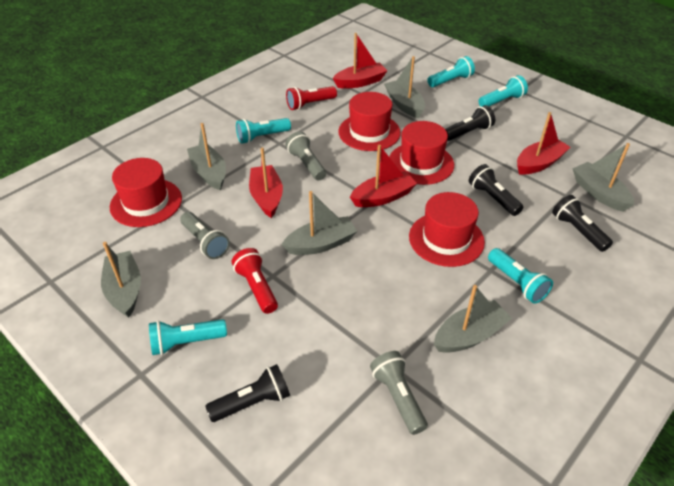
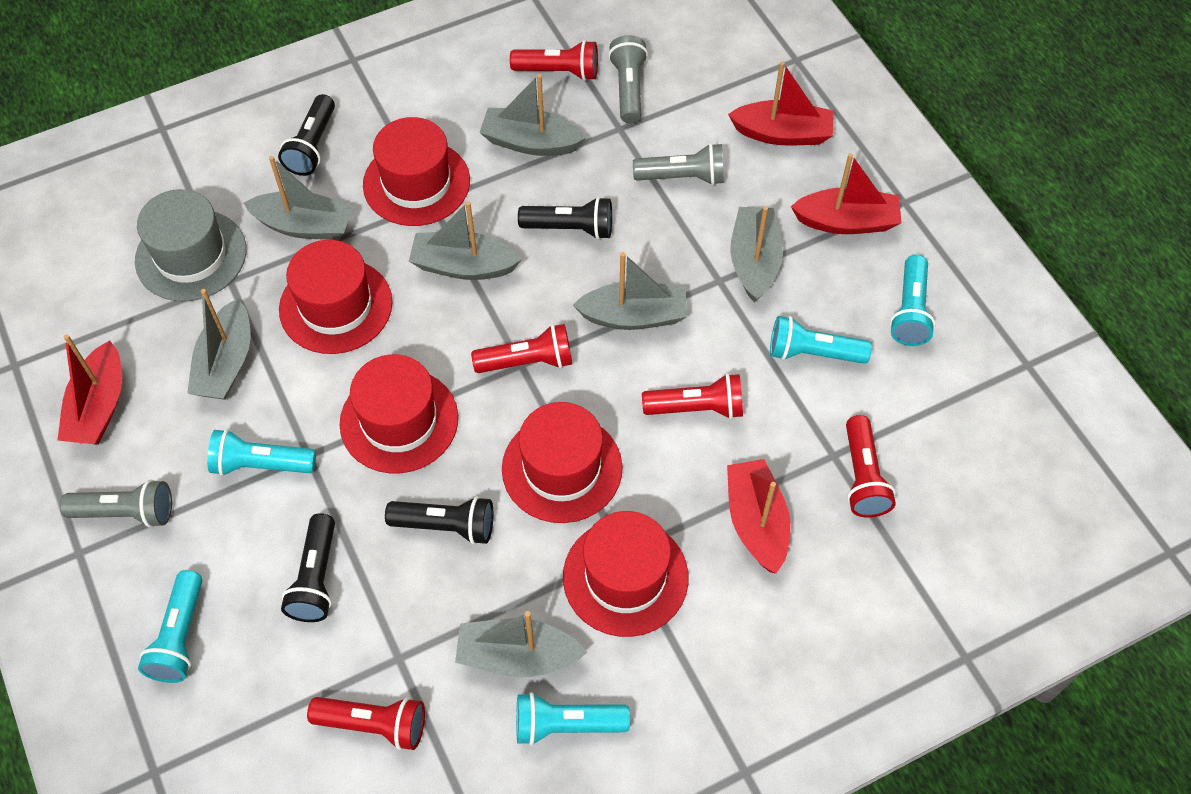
grey boat: [101,242,141,318] [187,123,226,190] [281,191,357,255] [384,56,425,118] [434,285,512,353] [572,143,634,212] = 6 -> [187,289,250,400] [243,156,353,240] [409,201,522,280] [455,611,587,677] [479,74,586,156] [573,252,688,330] [730,206,783,303] = 7
grey hat: none = 0 -> [135,189,246,302] = 1
red flashlight: [232,248,278,314] [286,86,337,110] = 2 -> [307,697,425,750] [471,324,572,373] [510,40,598,81] [642,373,743,419] [846,415,896,518] = 5
red hat: [110,158,182,227] [338,92,401,151] [389,121,454,185] [409,192,485,267] = 4 -> [279,240,392,354] [340,354,458,473] [363,117,470,226] [502,402,623,523] [563,511,689,637] = 5

